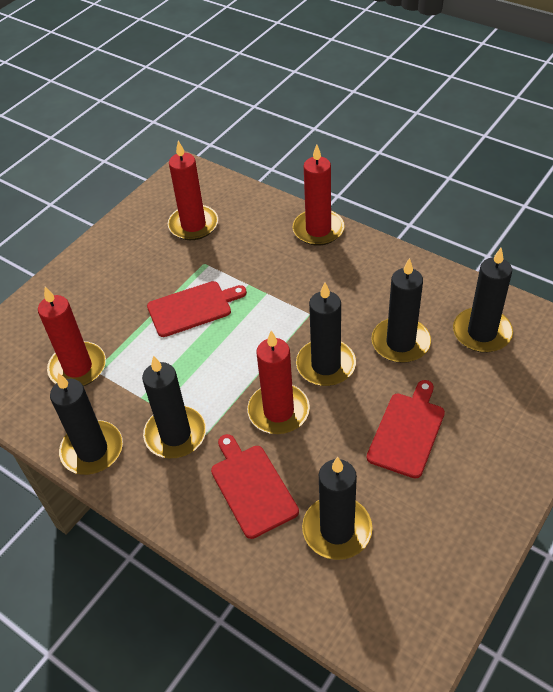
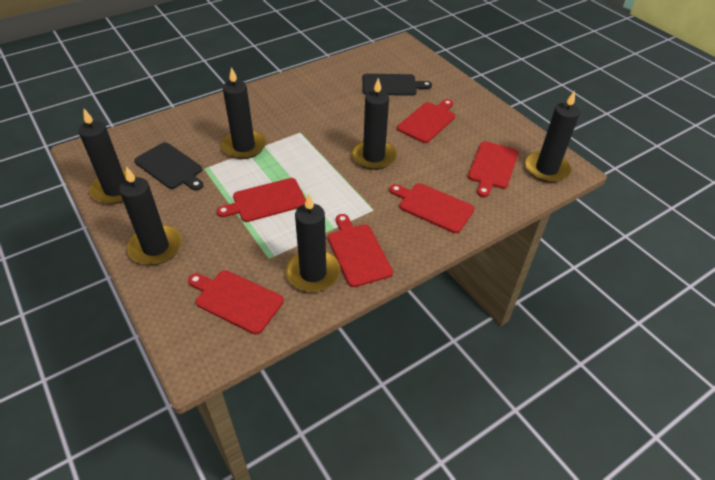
black cutting board: none = 0 -> [134,142,204,191] [363,74,432,96] = 2
red candle: [38,287,106,386] [168,141,218,240] [247,331,310,434] [293,144,344,246] = 4 -> none = 0
red cutting board: [147,281,247,337] [211,434,299,539] [367,380,445,479] = 3 -> [188,270,284,334] [217,178,306,222] [328,214,393,287] [389,183,475,233] [397,99,455,143] [468,141,519,197] = 6

